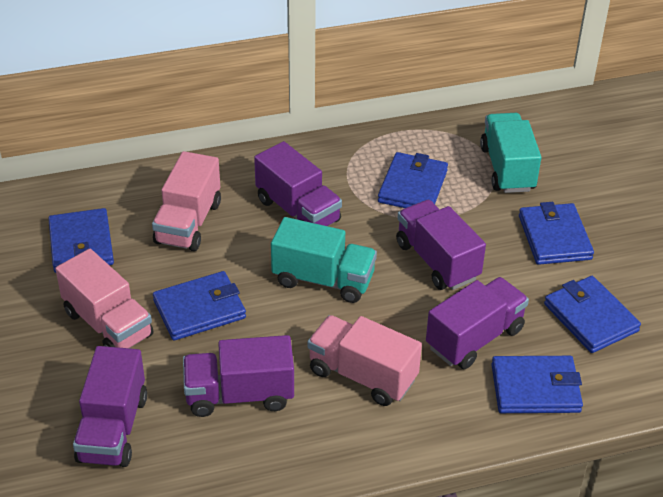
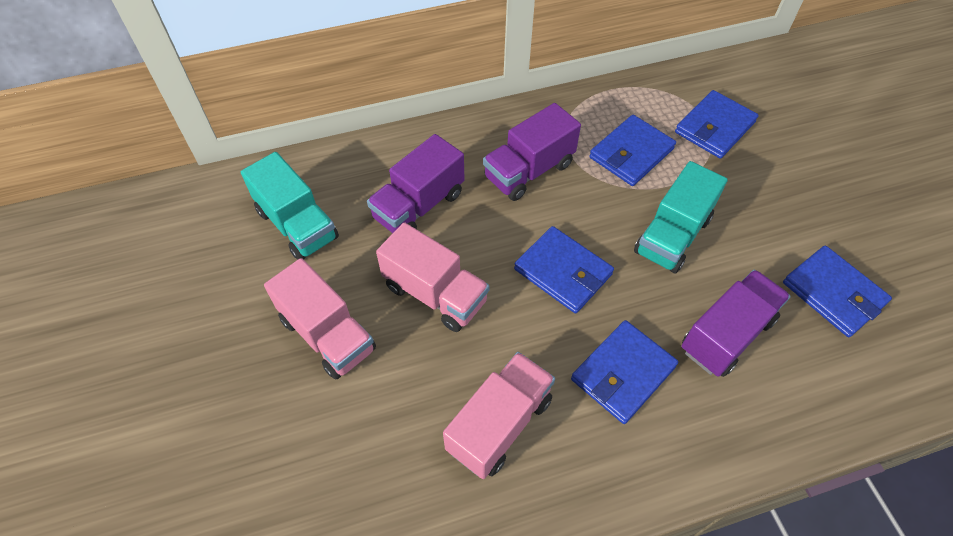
blue wallet: [48,208,114,273] [153,271,246,341] [378,152,448,208] [491,356,583,413] [519,202,594,265] [544,276,641,353] = 6 -> [514,226,614,313] [571,320,678,424] [589,115,676,186] [675,90,759,159] [783,245,892,337] = 5
purple truck: [73,346,147,467] [183,335,294,417] [254,141,342,226] [396,200,486,290] [426,277,529,369] = 5 -> [367,134,465,233] [483,103,581,201] [682,269,791,377] = 3

